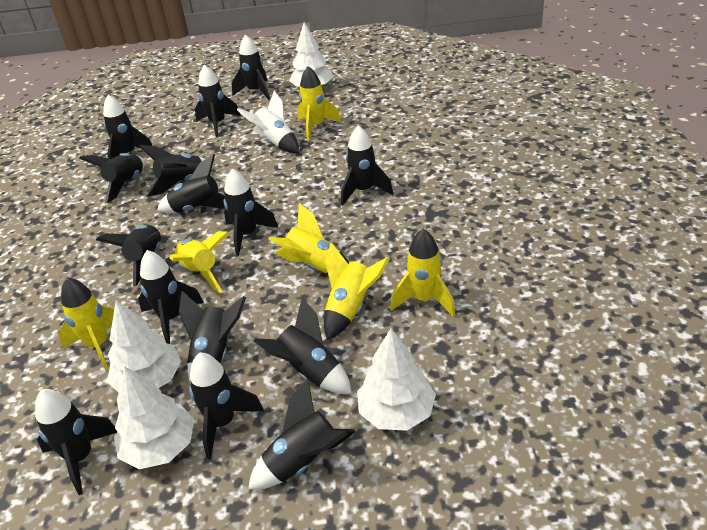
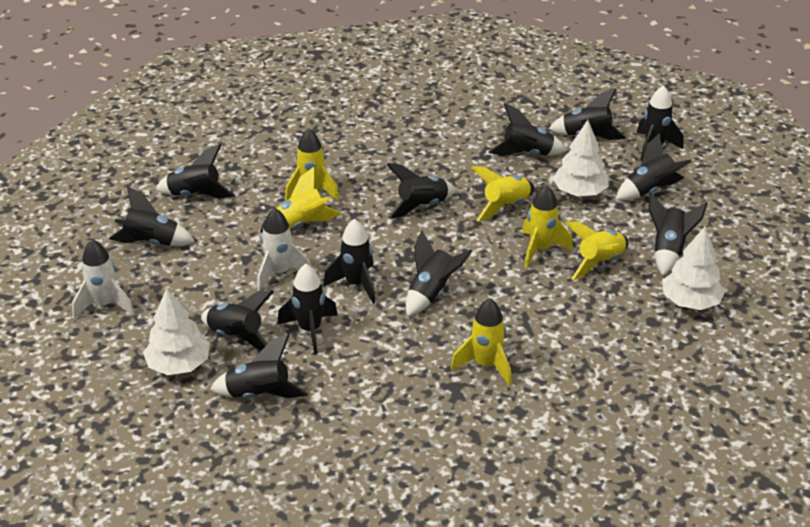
black rocket: [35,389,117,495] [79,153,145,203] [96,225,161,287] [103,95,152,159] [138,250,204,344] [139,145,214,197] [157,154,225,213] [179,291,246,385] [189,352,264,459] [195,65,241,137] [223,168,278,256] [232,34,270,100] [248,378,355,490] [254,298,352,394] [341,125,393,205] = 15 -> [109,186,195,246] [156,144,235,199] [201,290,274,350] [210,334,308,398] [277,264,338,354] [323,219,376,304] [386,163,455,219] [406,230,472,317] [488,103,567,156] [549,88,626,140] [616,133,692,201] [637,85,683,162] [648,192,708,275] = 13
white rocket: [237,91,299,153] = 1 -> [72,239,134,319] [257,208,311,291] = 2
white tree: [107,300,181,393] [114,366,194,469] [289,22,333,87] [357,328,436,431] = 4 -> [143,288,210,375] [553,120,609,196] [662,226,725,310] = 3

